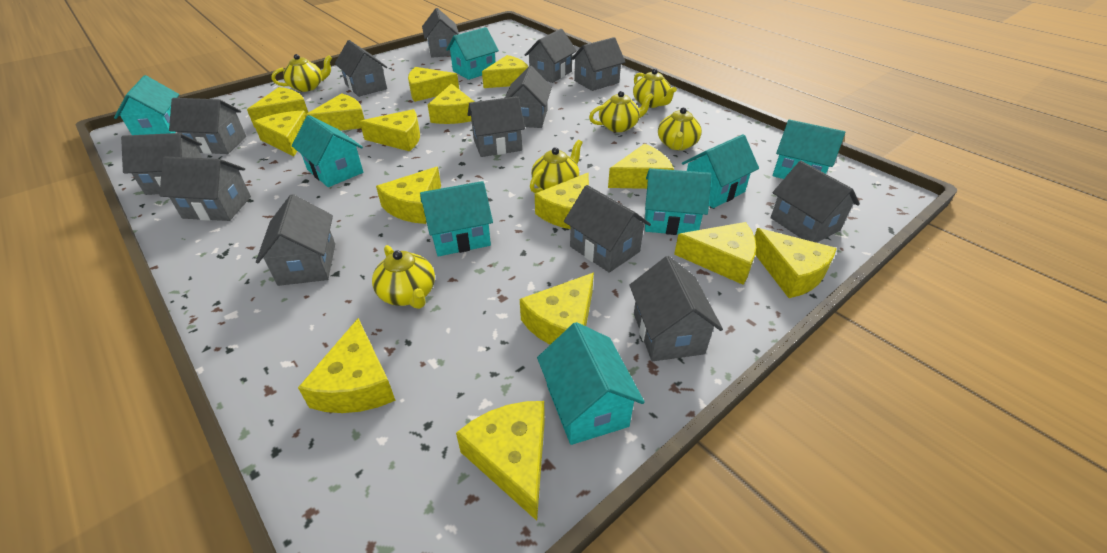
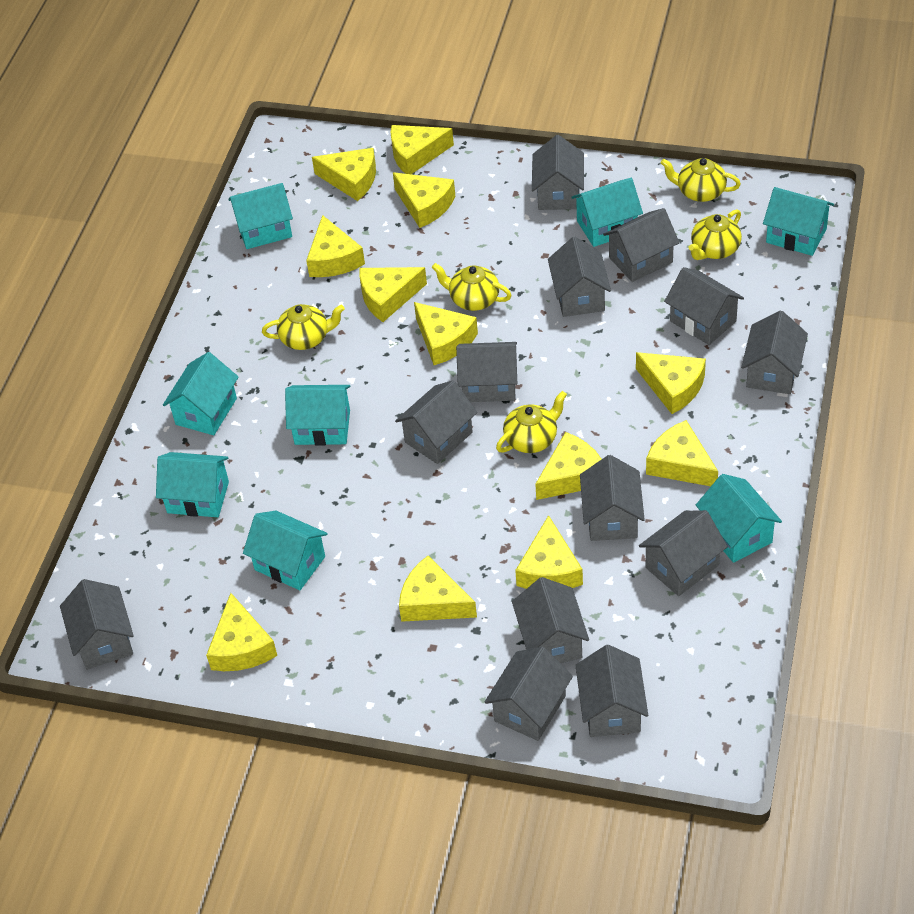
yellow cheese: [247,87,308,128] [253,111,306,156] [298,318,396,413] [304,93,365,131] [360,109,420,151] [376,167,441,224] [408,67,459,102] [428,83,474,124] [456,401,545,521] [482,55,529,88] [520,273,594,345] [535,173,589,229] [608,144,674,189] [674,222,756,285] [754,228,837,298] = 15 -> [206,593,277,671] [306,215,365,277] [312,148,376,201] [359,267,427,322] [390,125,454,174] [393,172,455,228] [399,556,477,622] [414,302,478,365] [515,515,583,589] [535,432,601,500] [636,352,706,414] [646,420,718,486] = 12
yellow teapot: [272,54,332,92] [372,245,435,309] [530,140,583,193] [589,91,654,132] [633,69,677,108] [658,107,702,150] = 6 -> [262,304,345,350] [432,263,512,311] [496,391,567,453] [661,158,741,202] [689,209,742,260] = 5

